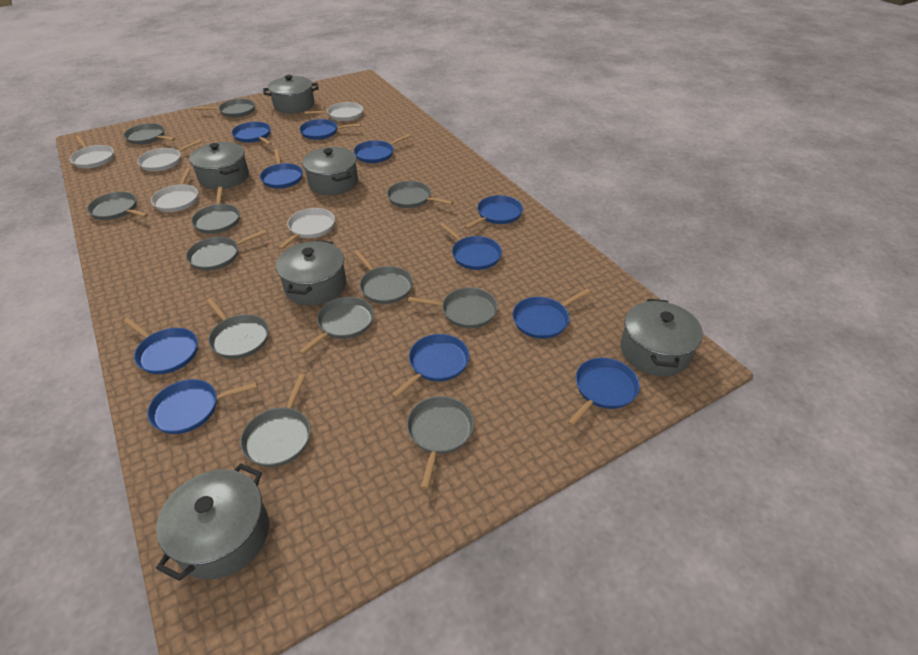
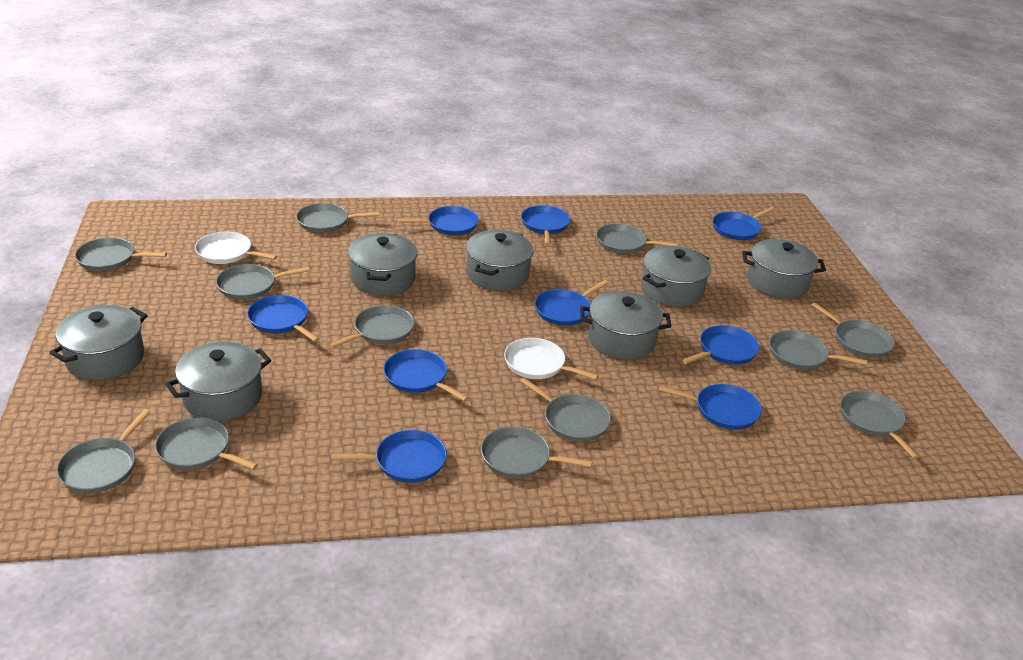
blue pan: [123,318,198,374] [147,379,258,434] [232,122,272,145] [260,149,303,189] [299,119,361,140] [354,134,411,163] [391,334,469,398] [440,223,502,270] [464,195,523,229] [513,289,591,339] [568,358,640,426] = 11 -> [247,295,319,342] [332,430,447,483] [384,349,469,401] [398,206,479,235] [521,205,570,245] [535,280,609,326] [658,384,762,430] [682,325,759,365] [713,207,775,240] = 9
grey pot: [156,463,269,581] [189,142,249,189] [263,75,319,114] [276,240,346,306] [302,147,358,195] [620,299,703,376] = 6 -> [49,305,147,380] [165,341,271,421] [348,233,418,296] [466,230,534,291] [580,291,671,360] [641,246,711,307] [742,239,826,299] = 7
white pan: [70,136,114,168] [137,140,202,171] [151,168,198,212] [278,208,335,250] [304,102,363,121] = 5 -> [195,232,277,264] [504,338,599,380] = 2

